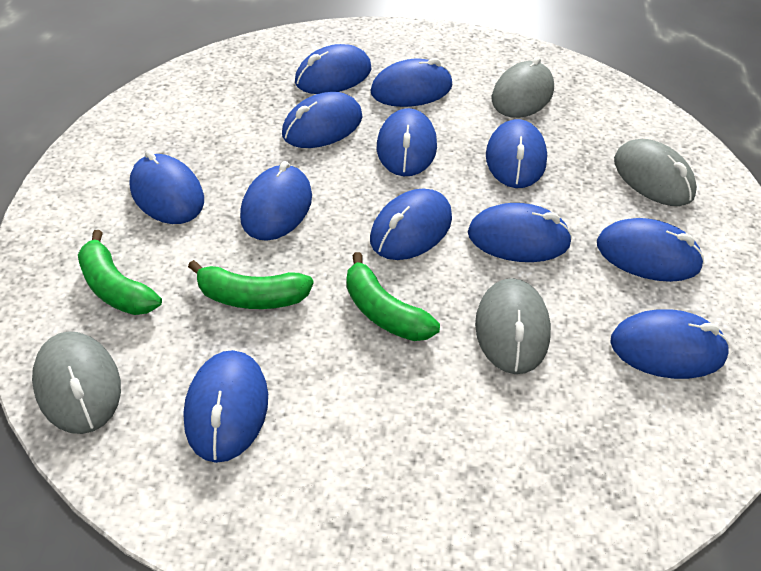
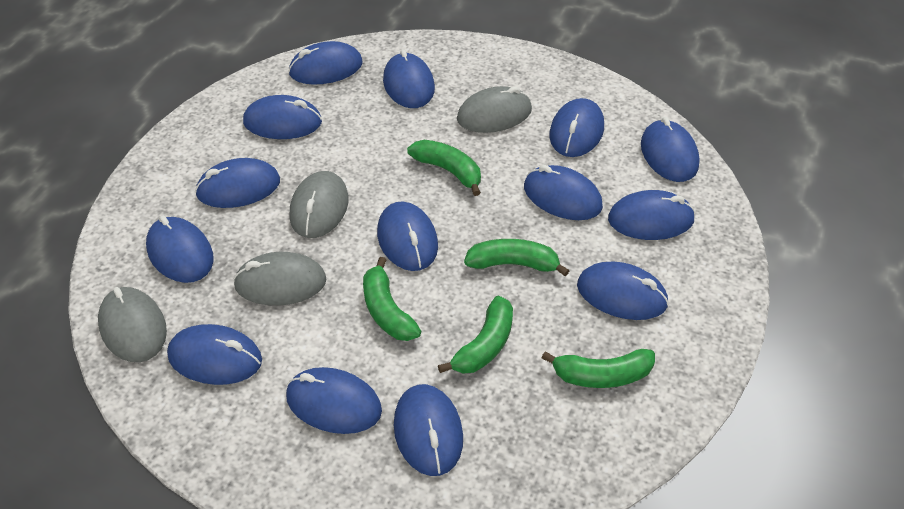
blue mouse: [129,150,204,224] [183,350,268,463] [240,161,312,241] [282,92,362,148] [295,44,371,94] [370,58,452,107] [370,189,452,260] [377,108,437,176] [468,203,572,262] [486,119,547,188] [597,218,705,282] [610,309,730,379] = 12 -> [146,216,214,283] [167,324,262,385] [195,158,280,208] [243,95,322,139] [286,367,382,434] [288,41,363,85] [377,201,438,271] [383,49,435,108] [394,384,463,476] [524,165,603,220] [549,98,604,157] [577,262,669,320] [608,190,695,240] [641,117,700,182] = 14
green banana: [78,230,162,315] [188,260,314,309] [347,252,440,341] = 3 -> [363,257,421,341] [407,140,481,196] [438,295,513,374] [464,239,569,276] [542,349,655,388] = 5

